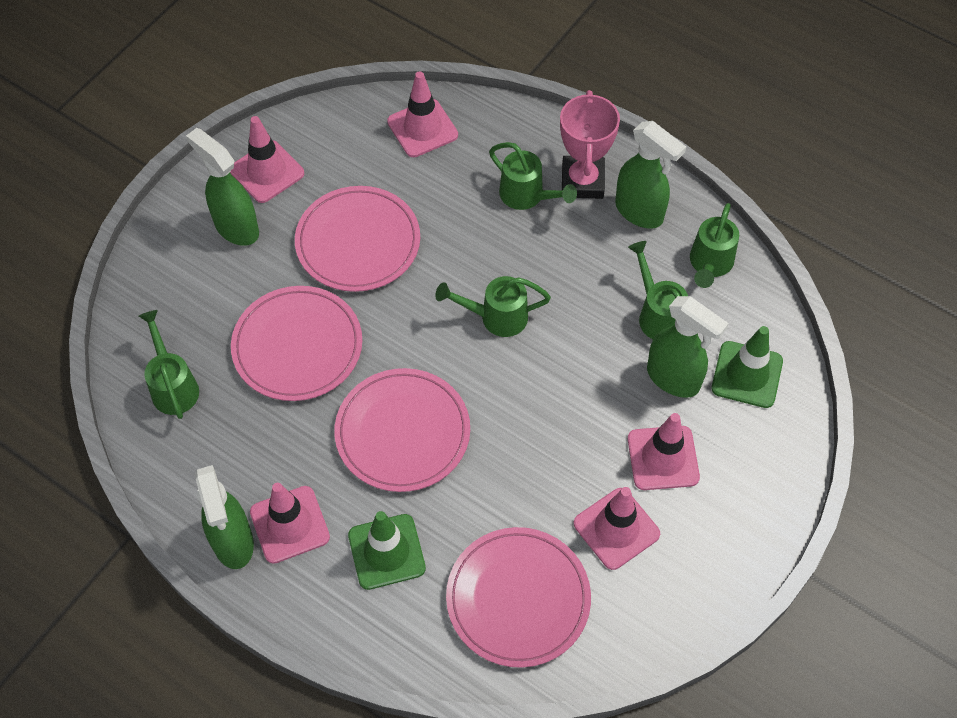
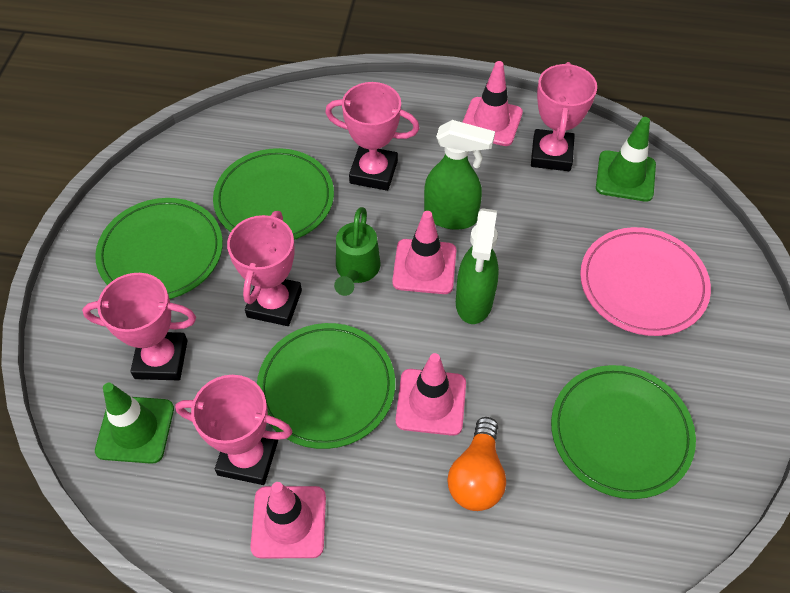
green plate: none = 0 -> [95,198,223,299] [213,148,334,240] [257,323,395,449] [551,365,696,499] = 4
green spray bottle: [186,128,259,246] [195,465,254,569] [615,121,686,229] [647,296,729,398] = 4 -> [424,120,495,230] [456,208,499,324] = 2
green watering can: [139,310,199,419] [435,276,551,337] [489,142,577,210] [628,241,688,339] [690,203,739,288] = 5 -> [334,207,380,296] = 1
orange light bulb: none = 0 -> [448,417,506,511] = 1
pink plate: [231,286,362,401] [295,186,420,292] [334,368,470,492] [446,527,591,668] = 4 -> [580,227,711,336] = 1
pink traffic cone: [230,116,304,203] [250,483,330,564] [387,71,458,157] [574,487,660,570] [628,413,700,490] = 5 -> [250,482,326,558] [392,211,456,294] [396,353,466,436] [462,61,523,146] = 4
pink trophy: [560,90,620,199] = 1 -> [82,273,196,380] [175,375,293,485] [227,211,302,326] [325,82,420,191] [531,62,597,171] = 5

